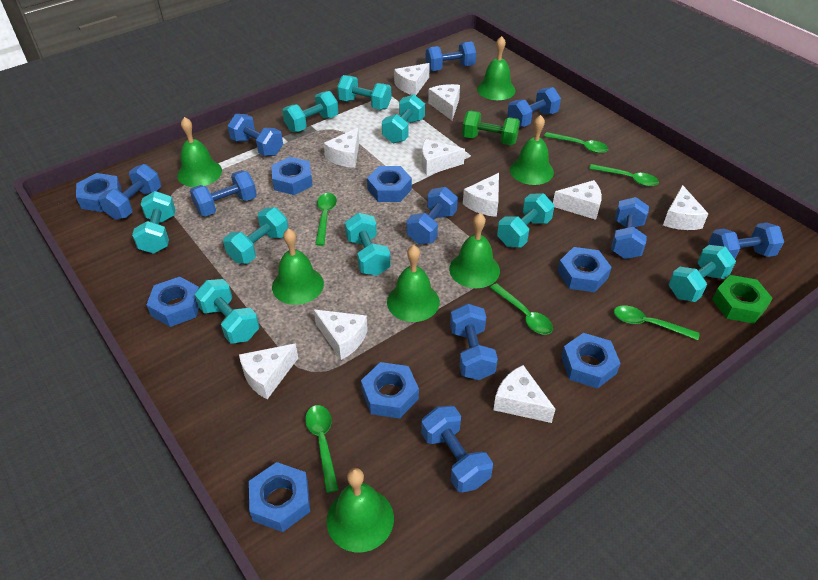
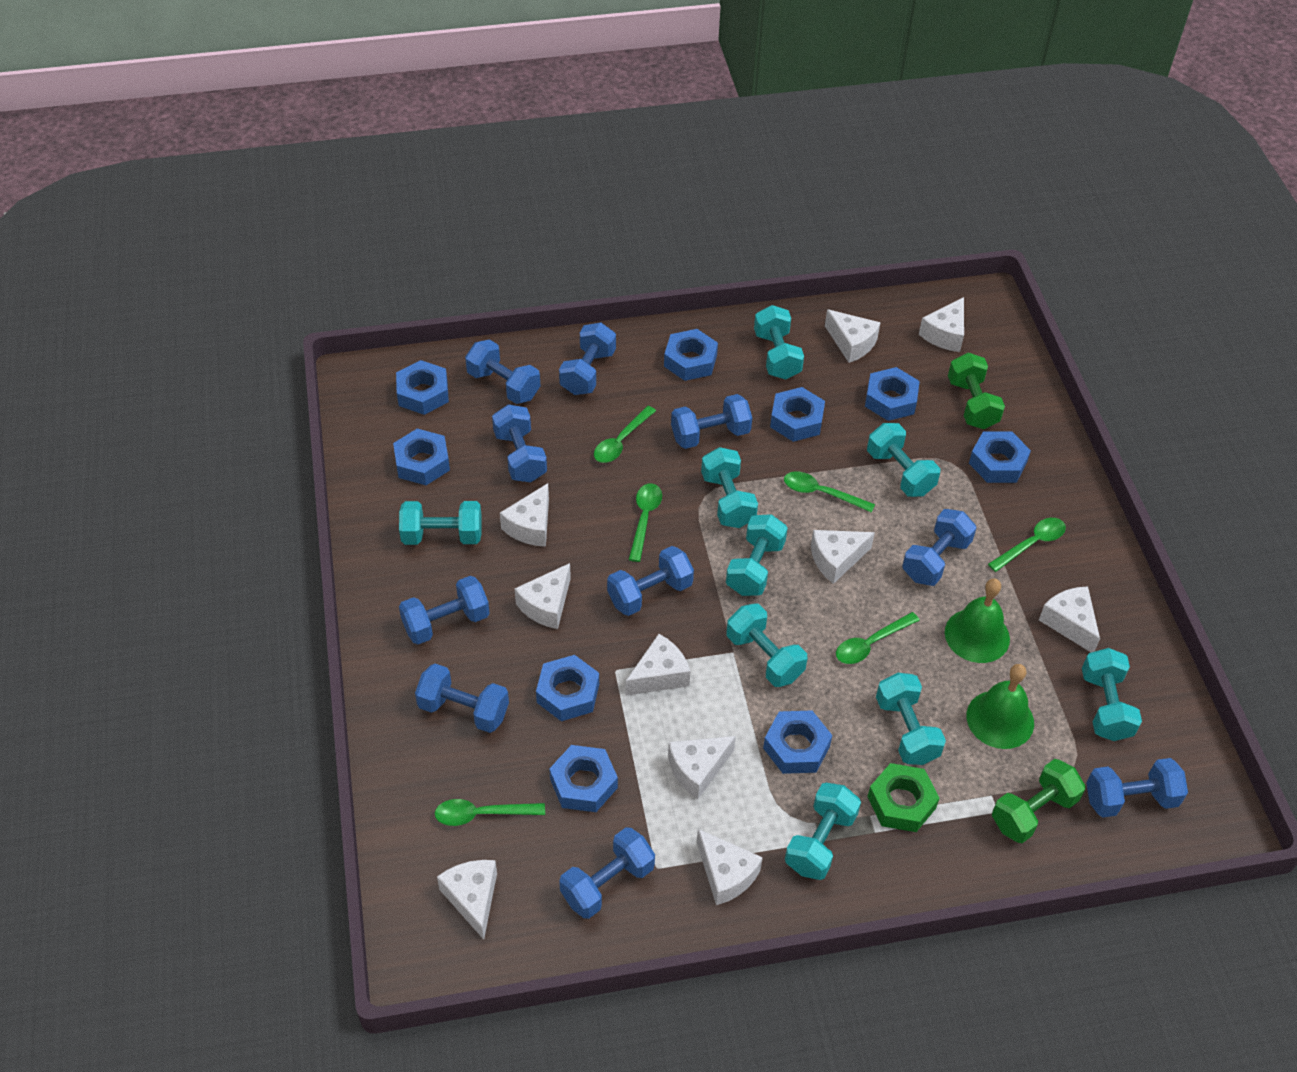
blue nut: [76,173,122,212] [146,276,199,327] [249,462,310,532] [271,157,313,195] [361,362,419,419] [367,166,412,202] [558,247,611,292] [561,333,621,389] = 8 -> [393,429,450,485] [396,360,449,415] [536,655,599,721] [549,745,618,812] [664,329,718,381] [763,711,832,774] [770,387,825,442] [865,367,920,421] [969,431,1031,483] = 9
green bell: [177,117,222,187] [272,228,324,305] [327,468,394,552] [387,245,440,322] [449,213,500,288] [477,36,516,100] [510,115,554,185] = 7 -> [945,578,1010,663] [967,664,1034,749] = 2
green dumbbell: [462,111,520,145] = 1 -> [948,353,1005,429] [992,759,1085,843] = 2

